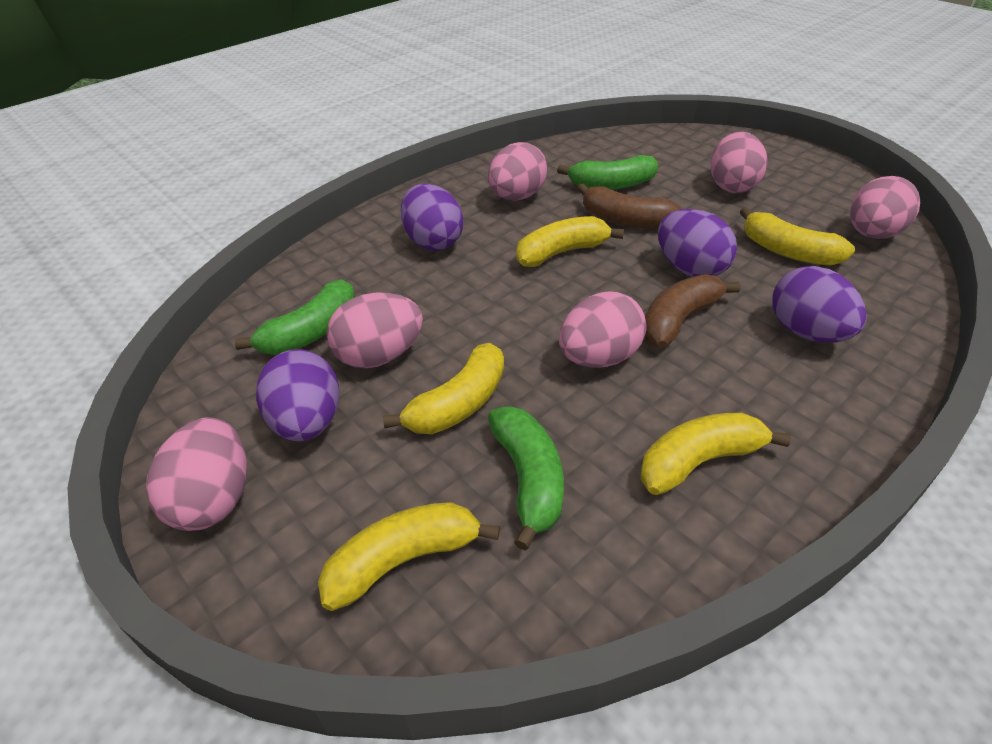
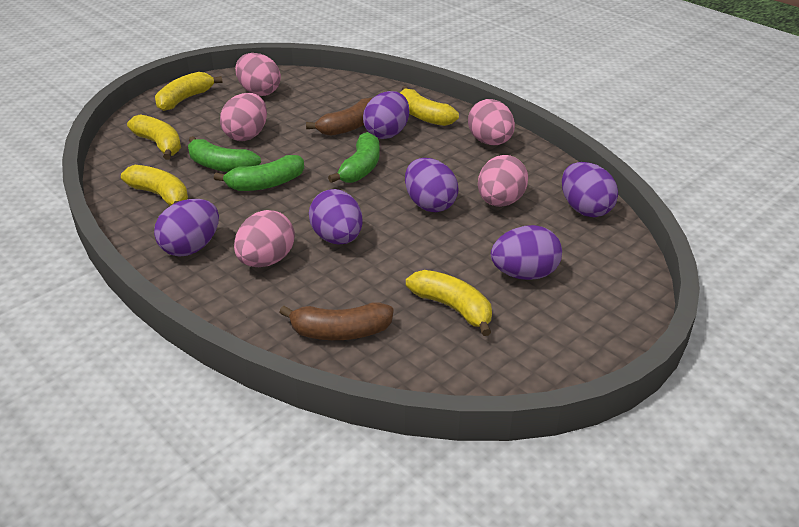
pink egg: [146,417,247,531] [327,293,423,368] [488,142,547,201] [559,291,646,368] [710,132,768,193] [850,176,920,239] = 6 -> [220,93,267,141] [234,210,295,267] [235,53,281,96] [468,99,515,145] [478,155,528,207] = 5
purple egg: [256,349,340,441] [401,184,463,251] [658,209,737,277] [773,266,867,343] = 4 -> [154,199,219,256] [309,189,363,245] [363,91,409,139] [405,158,459,212] [491,225,562,280] [562,162,618,217] = 6

